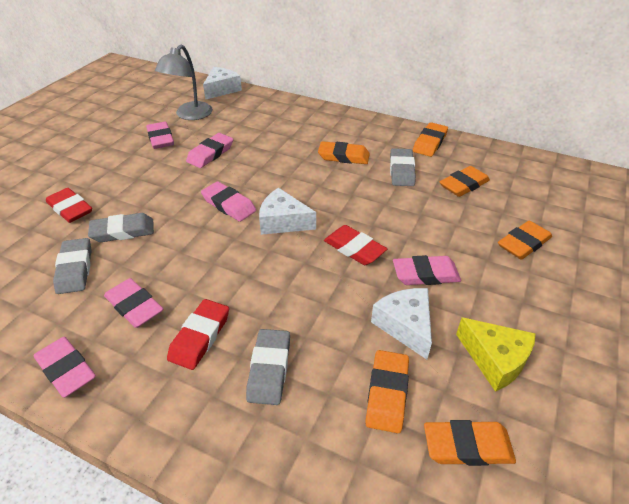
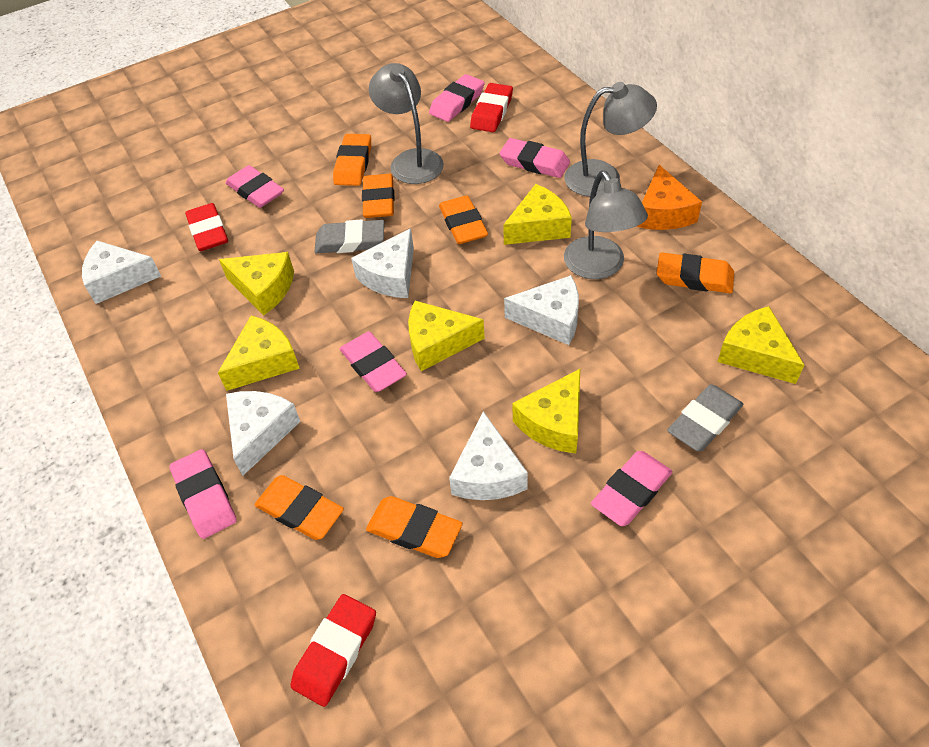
grey eraser: [53,238,92,294] [88,213,154,242] [246,329,290,405] [390,148,416,186] = 4 -> [314,220,384,254] [667,384,743,451] = 2
grey lamp: [155,45,213,120] = 1 -> [369,63,444,184] [564,82,657,197] [564,171,648,279] = 3
orange cheese: none = 0 -> [637,165,702,230] = 1
white cheese: [203,67,242,100] [259,188,316,235] [371,288,432,360] = 3 -> [82,241,161,304] [226,391,301,476] [351,228,414,298] [449,411,528,500] [504,275,579,345] = 5
yellow cheese: [456,317,536,392] = 1 -> [218,316,300,391] [219,252,294,315] [408,301,485,371] [503,184,572,245] [512,369,580,453] [717,306,804,384] = 6

